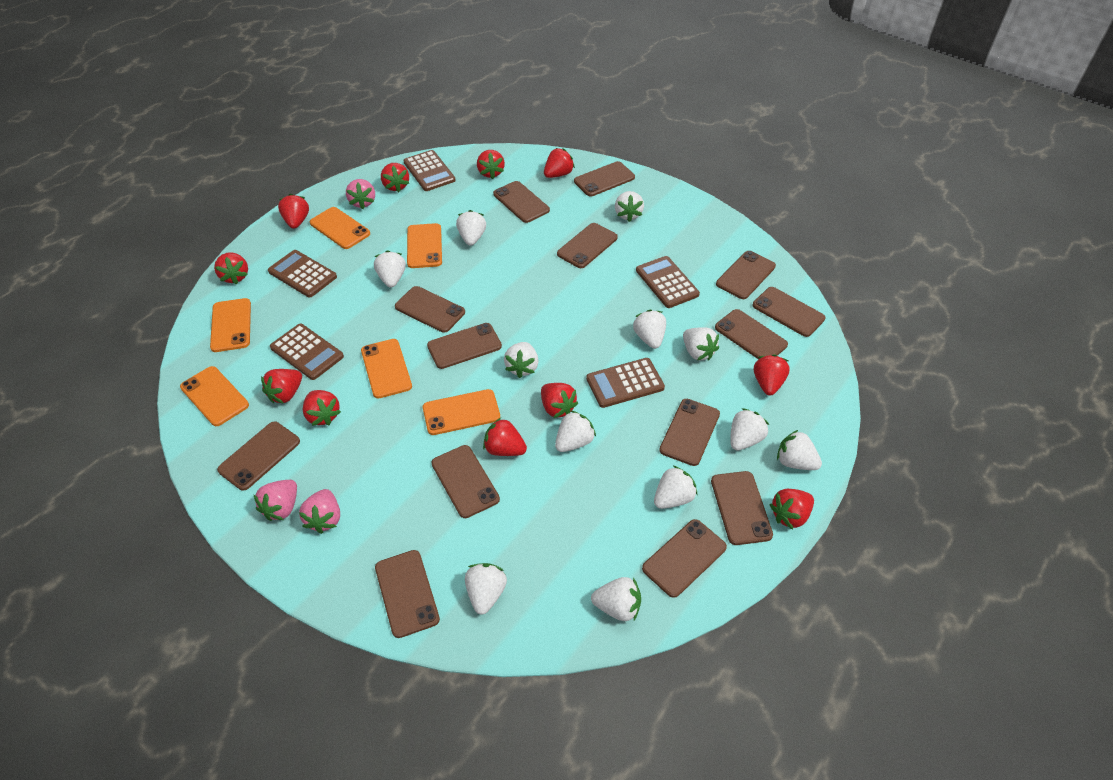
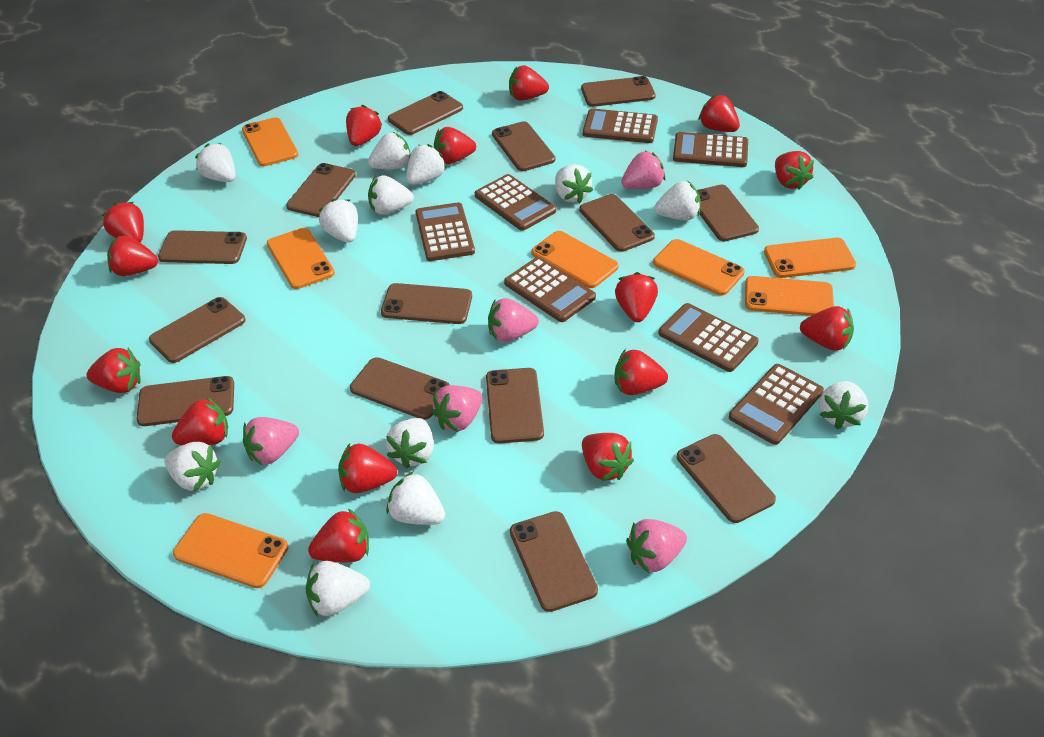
brown calculator: [268,250,337,297] [270,324,344,380] [403,150,456,191] [586,358,665,408] [636,256,700,308] = 5 -> [415,202,475,261] [475,174,556,231] [504,257,596,322] [583,108,658,143] [659,303,759,372] [673,132,748,167] [729,364,824,445] = 7
orange phone: [180,366,249,426] [210,298,251,352] [310,207,370,249] [361,339,412,398] [407,223,442,268] [423,389,500,435] = 6 -> [173,513,288,588] [242,117,298,166] [267,228,335,289] [531,231,619,288] [653,239,745,295] [745,276,834,316] [764,238,856,278] = 7
pink strawberry: [253,480,297,521] [299,489,340,534] [346,179,375,209] = 3 -> [243,417,299,465] [431,385,483,432] [488,298,539,342] [621,151,665,189] [626,519,687,573] = 5
red strawberry: [214,252,248,285] [261,369,302,404] [278,194,309,229] [303,390,341,426] [381,163,409,192] [477,150,505,179] [483,418,527,456] [541,383,578,418] [544,148,575,178] [754,354,790,395] [770,489,814,529] = 11 -> [87,348,141,393] [102,202,144,242] [107,236,158,276] [172,397,228,445] [308,508,369,563] [338,443,397,493] [346,105,382,146] [434,127,476,164] [509,65,549,101] [582,433,634,481] [614,349,668,395] [615,272,658,322] [698,95,740,132] [775,151,814,190] [800,306,854,351] = 15

